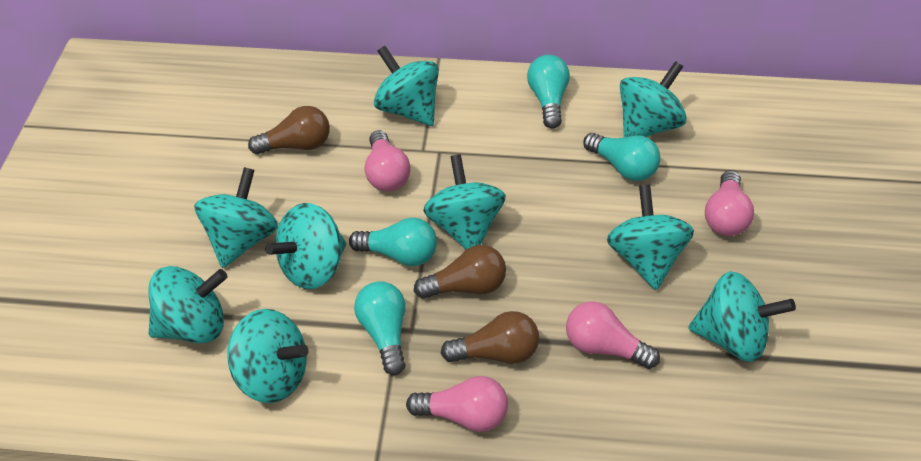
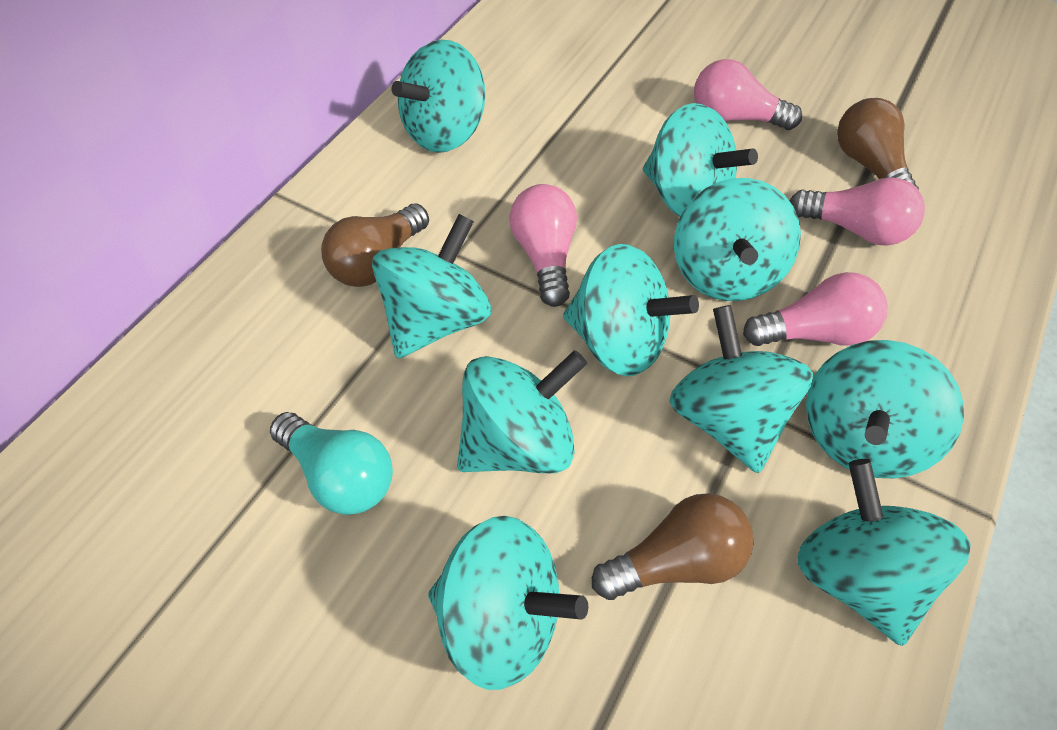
turquoise light bulb: [349,218,437,266] [354,281,406,375] [527,55,570,129] [583,133,660,181] = 4 -> [270,412,393,515] = 1
turquoise spinning top: [148,266,228,343] [194,167,278,268] [227,309,309,403] [265,203,347,289] [374,46,439,126] [423,154,506,250] [607,185,694,290] [620,61,687,137] [688,271,796,362] = 9 -> [372,214,491,358] [391,40,485,153] [428,516,588,690] [457,350,587,473] [563,244,699,376] [643,103,758,217] [669,305,813,473] [674,178,801,301] [797,459,971,646] [806,340,964,478] = 10

